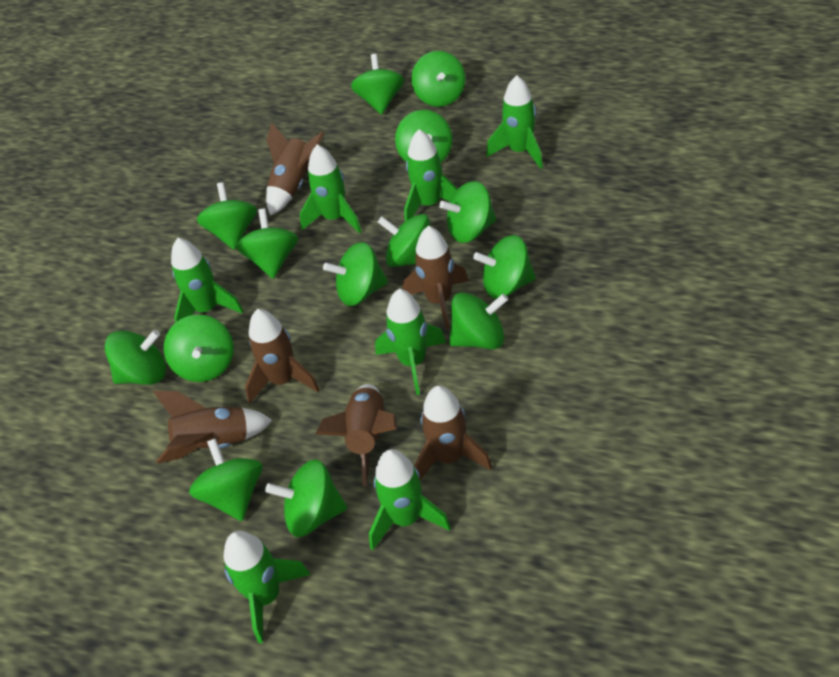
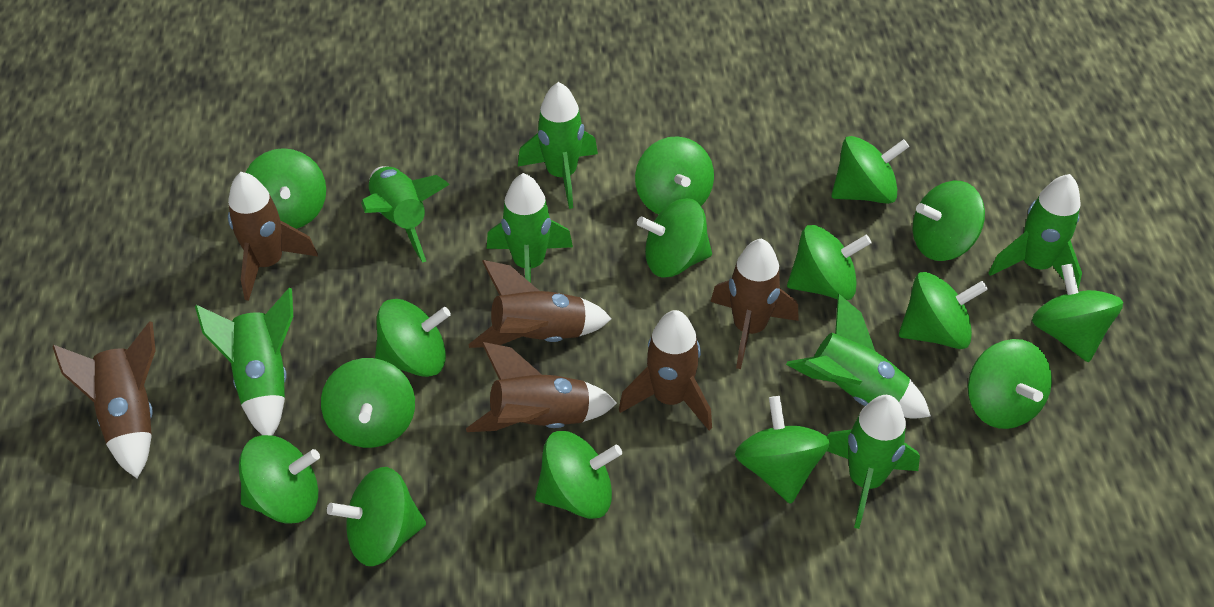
green spinning top: [105,330,166,385] [164,315,234,382] [189,438,262,521] [197,182,257,250] [236,209,298,279] [265,460,347,537] [323,242,388,306] [351,54,404,115] [378,214,430,267] [395,110,452,163] [411,51,466,107] [439,181,496,243] [449,292,508,350] [473,235,536,299] = 14 -> [239,435,320,523] [245,148,326,229] [321,358,415,448] [327,467,426,566] [375,299,451,377] [535,431,622,519] [635,136,714,215] [637,198,712,277] [735,396,830,504] [787,225,872,300] [831,136,909,204] [899,272,988,349] [912,181,985,261] [968,339,1052,429] [1032,264,1123,362] = 15

